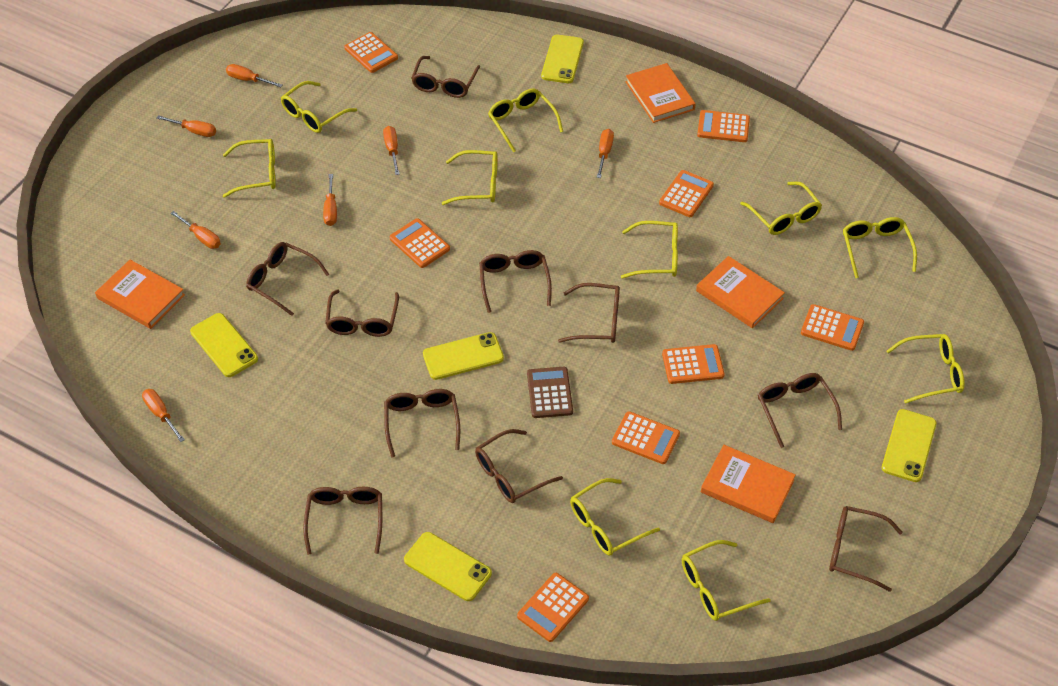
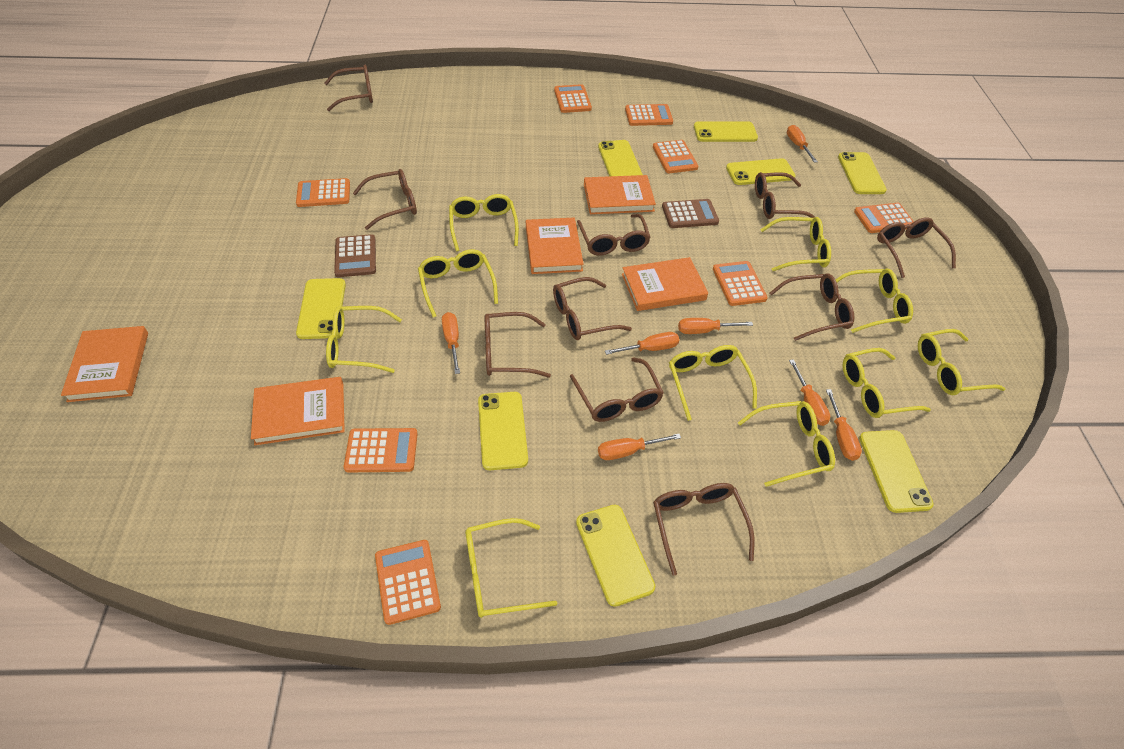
brown calculator: [527,367,573,418] = 1 -> [334,234,376,277] [662,199,719,228] = 2
orange book: [95,260,185,329] [625,63,696,123] [696,256,785,328] [701,445,796,523] = 4 -> [61,326,148,402] [251,377,345,445] [526,218,584,274] [584,175,656,214] [622,257,708,311] = 5
yellow phone: [190,313,258,377] [404,532,492,601] [423,332,504,380] [541,35,584,83] [882,409,937,482] = 5 -> [296,278,346,339] [478,392,528,470] [576,505,655,607] [598,140,643,176] [694,121,758,142] [726,158,796,185] [838,152,887,194] [859,430,934,513] = 8

